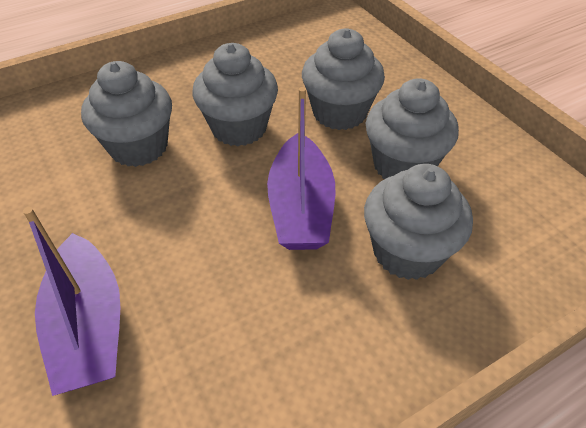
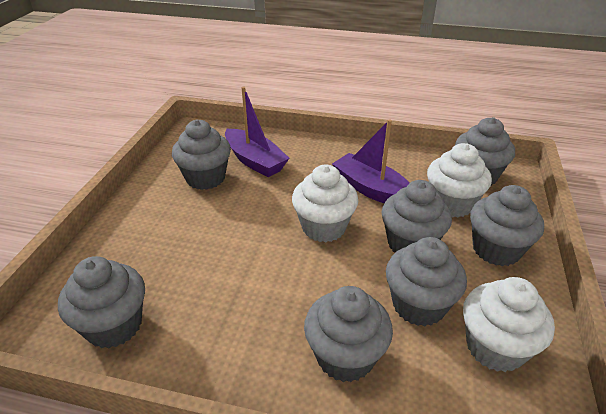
grey cupcake: [81,61,172,167] [192,43,278,146] [302,28,385,130] [364,164,473,280] [366,78,459,179] = 5 -> [58,256,145,348] [172,119,231,190] [304,286,393,382] [382,180,452,253] [386,237,467,326] [455,117,515,186] [470,185,544,266] = 7
white cupcake: none = 0 -> [292,165,358,242] [427,143,492,218] [463,277,555,372] = 3

